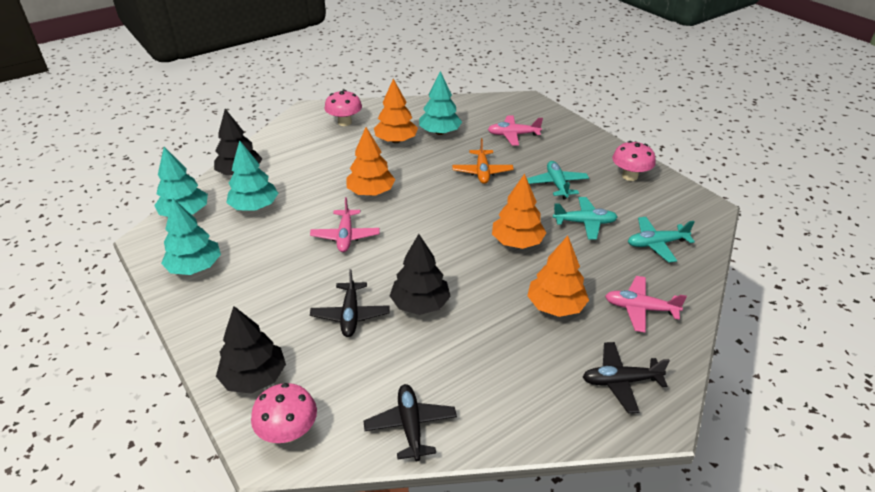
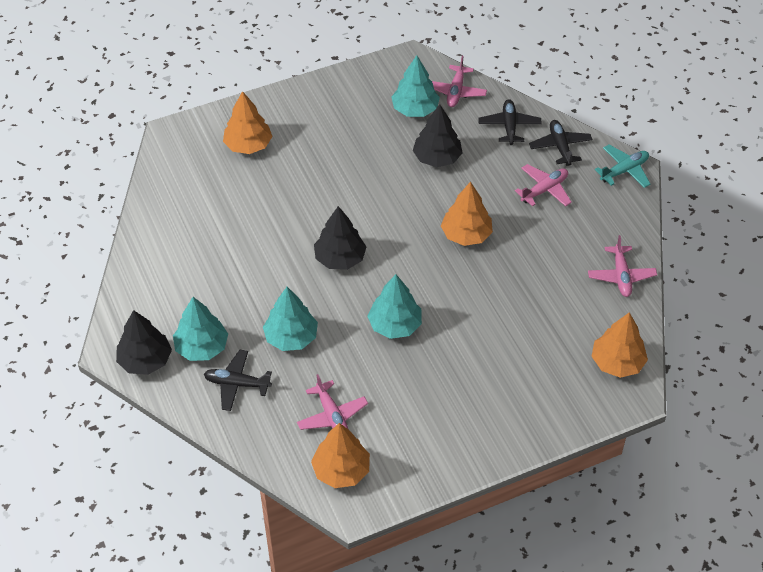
orange plane: [452,138,514,184] = 1 -> none = 0
pink mushroom: [251,383,317,443] [324,90,362,126] [612,141,656,181] = 3 -> none = 0
pink plane: [310,197,380,252] [488,116,543,145] [605,276,687,332] = 3 -> [297,374,368,430] [432,56,487,107] [515,164,572,207] [588,235,657,297] = 4
turquoise plane: [527,161,589,199] [553,197,617,240] [628,217,695,262] = 3 -> [595,145,650,188] = 1

